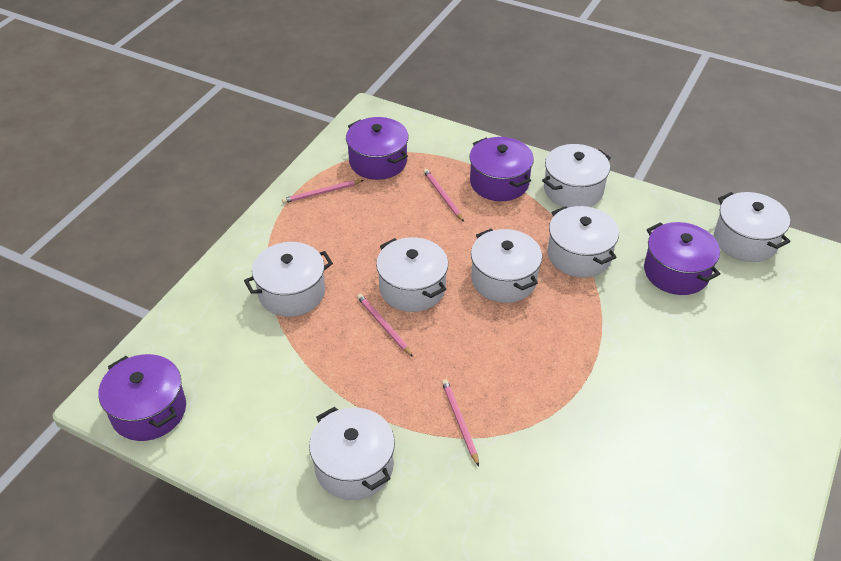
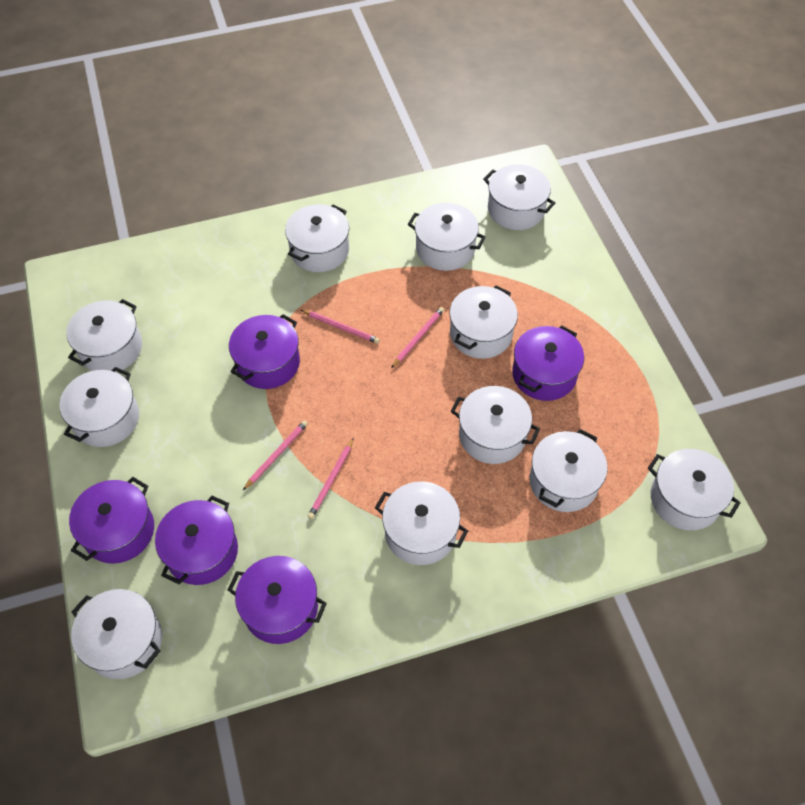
purple pot: [98,354,186,441] [346,117,408,180] [469,137,534,201] [644,222,720,295] = 4 -> [69,477,154,564] [155,496,238,585] [228,556,327,644] [229,314,300,389] [512,325,584,401] = 5
white pot: [244,242,333,317] [309,407,395,500] [376,237,448,312] [471,229,542,303] [542,144,611,208] [548,206,619,277] [714,192,790,262] = 7 -> [59,367,139,447] [66,299,142,372] [71,589,162,679] [285,204,349,272] [375,482,468,565] [408,203,486,271] [449,285,518,359] [451,386,540,464] [483,164,555,230] [530,429,608,512] [648,449,741,530] = 11

